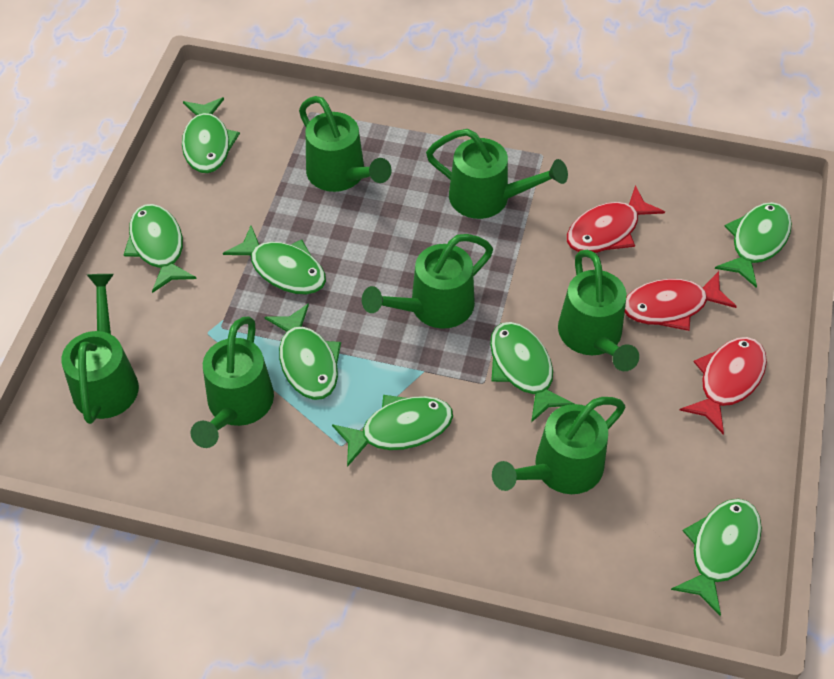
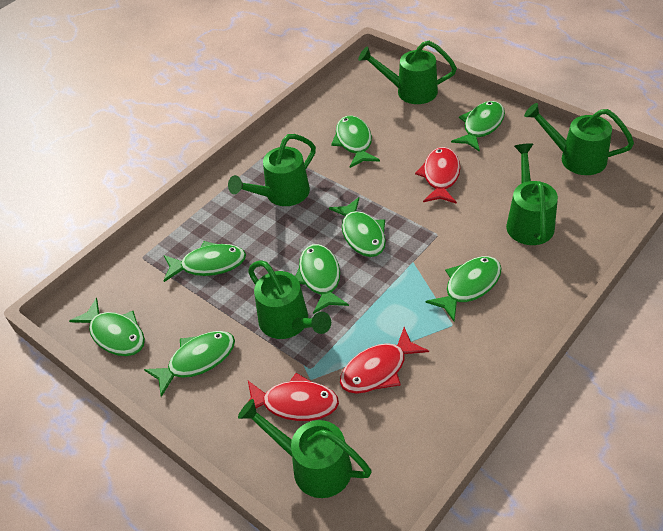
green watering can: [61,274,139,424] [191,317,274,448] [299,96,392,192] [362,234,493,329] [426,129,568,219] [492,397,625,494] [558,250,639,371] = 7 -> [228,134,316,206] [238,399,372,498] [248,260,331,339] [358,41,457,104] [506,143,558,245] [524,103,634,175] = 6

